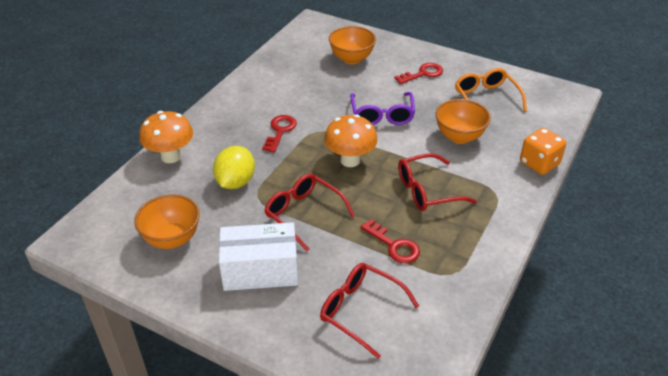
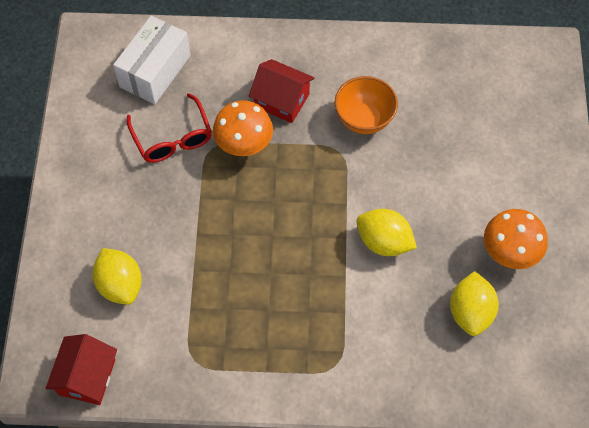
orange bowl: [134,195,200,249] [329,26,376,64] [435,99,491,144] = 3 -> [335,76,398,134] = 1
orange dice: [520,128,566,175] = 1 -> none = 0
orange glasses: [455,68,527,112] = 1 -> none = 0
purple glasses: [350,92,415,125] = 1 -> none = 0
red glasses: [264,173,355,251] [320,263,419,359] [398,153,477,211] = 3 -> [127,93,212,163] = 1
red house: none = 0 -> [46,334,117,405] [249,59,314,123] = 2
red key: [262,115,297,152] [360,219,420,263] [394,63,443,84] = 3 -> none = 0
yellow lemon: [213,146,255,189] = 1 -> [92,248,142,305] [356,209,417,256] [450,271,499,336] = 3

